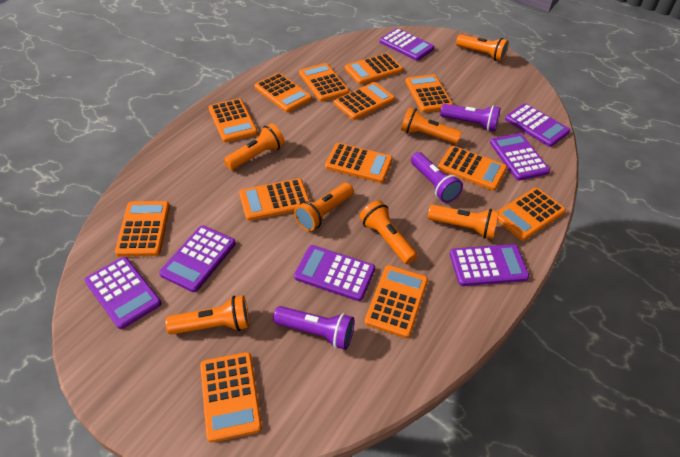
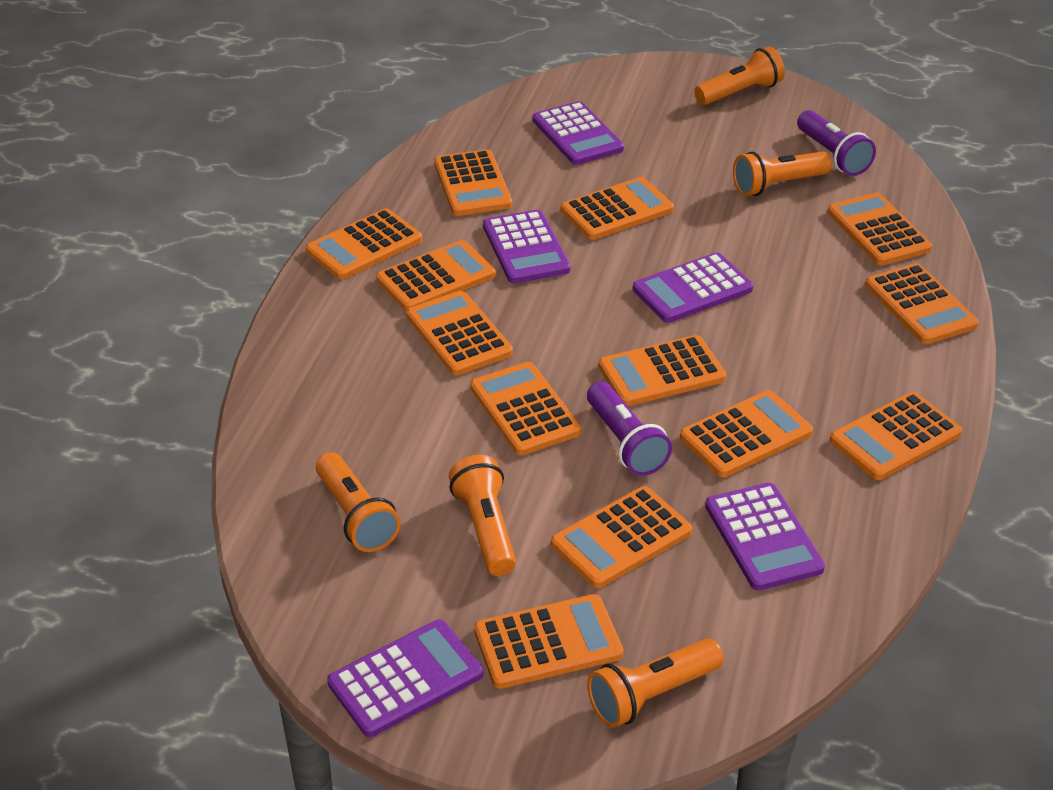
orange flashlight: [165,296,249,335] [224,123,285,170] [294,183,354,231] [360,200,418,264] [401,107,462,144] [428,204,499,239] [456,35,509,61] = 7 -> [316,452,400,552] [449,455,516,576] [587,638,724,728] [694,46,785,105] [733,151,832,196] = 5
purple calculator: [85,257,161,329] [159,225,236,292] [294,245,375,301] [380,28,435,61] [450,244,529,286] [490,133,550,180] [505,103,570,147] = 7 -> [327,620,483,737] [483,210,571,283] [533,101,624,165] [633,252,753,323] [705,483,825,591] = 5
purple flashlight: [273,306,355,350] [411,152,463,203] [440,104,500,131] = 3 -> [587,382,672,476] [797,110,876,176] = 2

